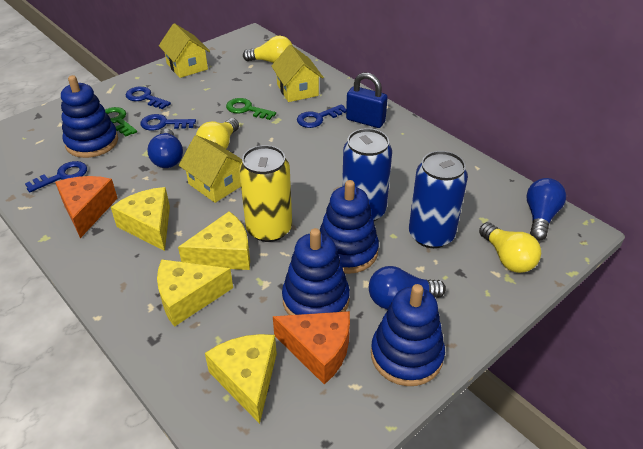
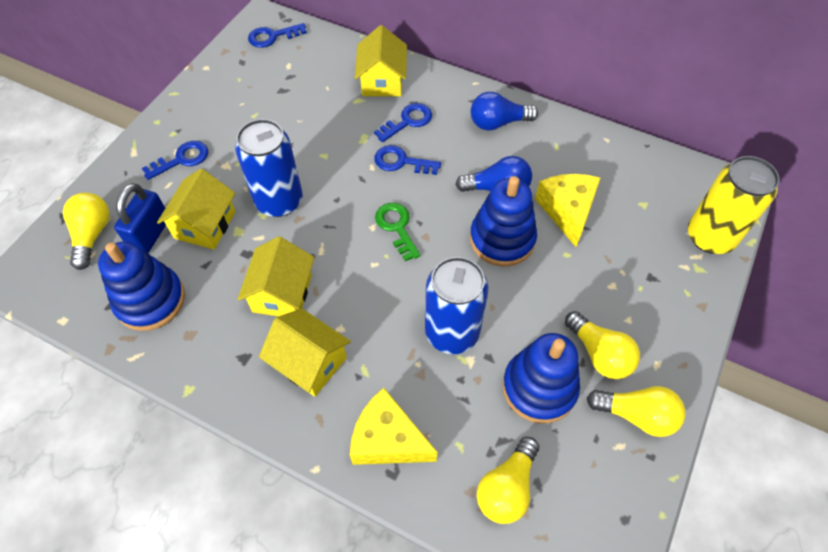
blue light bulb: [148,128,183,168] [369,266,446,309] [526,178,566,241] = 3 -> [455,156,532,192] [471,92,538,131] = 2
blue stacking toy: [61,75,118,158] [282,228,350,315] [320,180,379,274] [371,284,445,386] = 4 -> [98,241,185,331] [470,176,537,266] [502,333,580,424] = 3
green key: [105,107,137,136] [226,98,276,120] = 2 -> [375,203,421,261] = 1
orange cheese: [55,176,118,238] [273,311,350,385] = 2 -> none = 0
yellow cheese: [111,187,170,251] [157,259,233,327] [178,211,250,270] [205,334,277,424] = 4 -> [350,388,438,465] [535,174,600,247] = 2
yellow house: [159,23,210,78] [179,135,242,203] [271,45,324,102] = 3 -> [157,169,236,250] [238,236,314,316] [259,309,351,397] [355,25,407,96] = 4
yellow light bulb: [196,118,239,149] [243,36,293,63] [479,222,541,273] = 3 -> [63,193,110,270] [477,437,539,524] [565,311,640,379] [587,386,685,437] = 4

